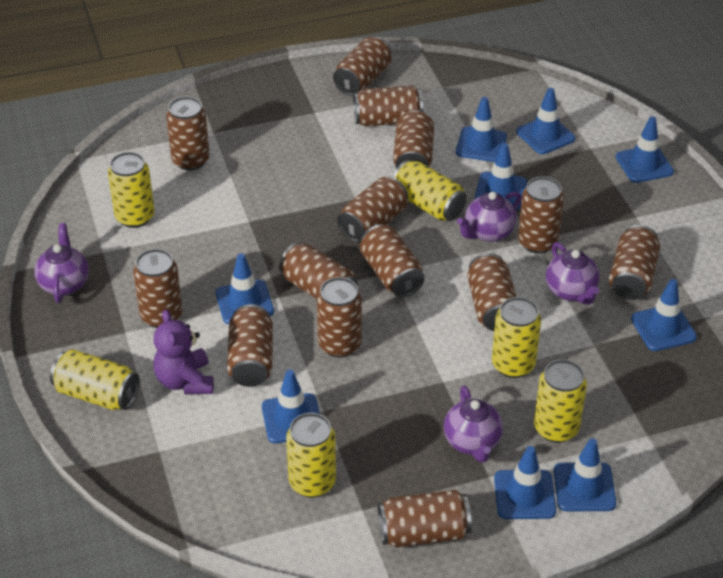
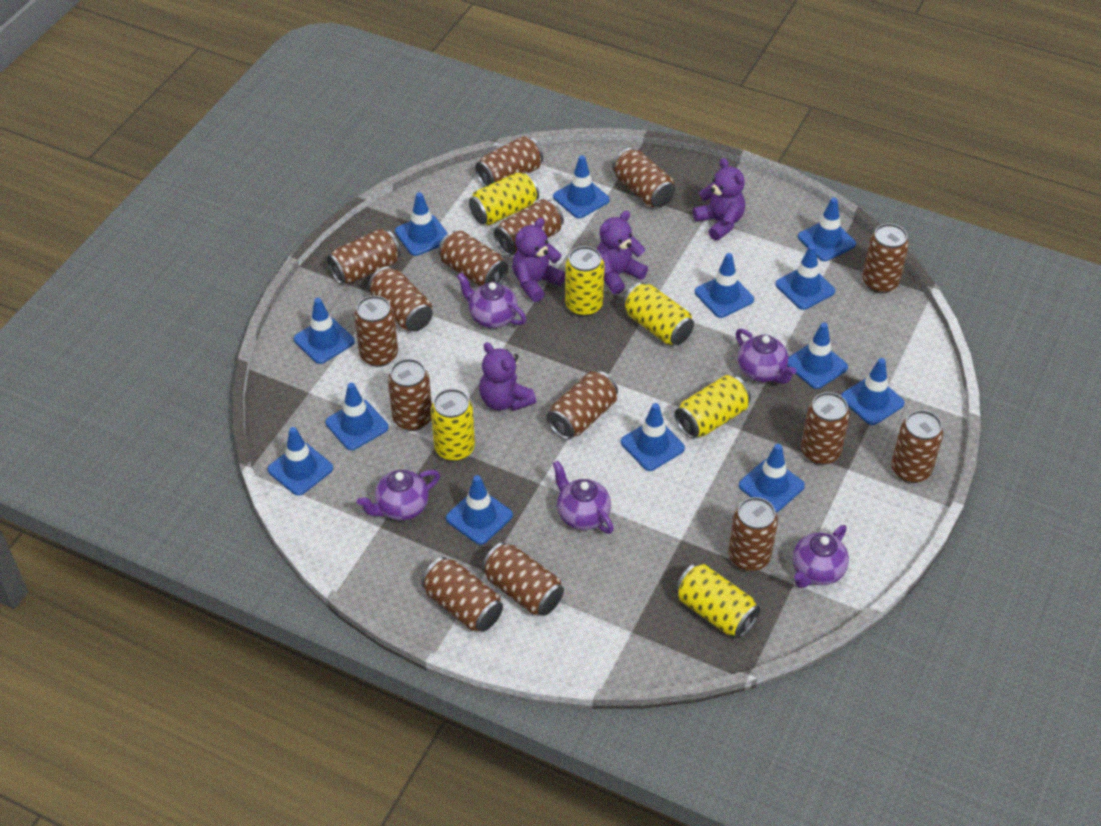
blue traffic cone: [215,253,274,324] [262,370,320,443] [456,97,507,162] [474,143,527,210] [494,446,556,519] [516,88,575,154] [553,438,617,511] [616,116,674,183] [631,279,697,351] = 9 -> [267,427,333,496] [294,298,355,364] [325,383,389,450] [395,192,448,256] [446,475,513,545] [553,155,610,218] [621,403,685,471] [695,253,754,318] [739,444,805,512] [776,245,835,310] [787,322,848,389] [798,198,856,261] [841,358,905,425] = 13
brown can: [133,249,182,328] [166,97,209,170] [227,304,273,387] [279,242,358,299] [317,277,362,358] [333,37,392,96] [337,177,408,242] [353,85,423,126] [360,224,425,297] [378,490,472,547] [393,110,434,169] [467,253,517,331] [518,177,564,254] [609,225,660,300] = 14 -> [327,229,401,285] [354,296,398,367] [368,266,433,331] [388,359,432,431] [421,557,503,632] [438,231,508,287] [475,136,543,187] [482,542,564,616] [494,199,564,256] [547,371,618,440] [612,148,675,208] [728,497,778,571] [801,392,850,465] [862,223,909,293] [891,410,943,483] = 15
purple teapot: [34,223,89,303] [444,386,503,463] [457,192,522,242] [546,242,600,305] = 4 -> [357,470,440,521] [457,273,526,328] [553,461,614,534] [736,329,797,384] [793,525,849,588] = 5
purple teddy bear: [154,309,214,394] = 1 -> [479,342,536,411] [512,218,565,302] [597,211,648,294] [693,158,745,241] = 4

